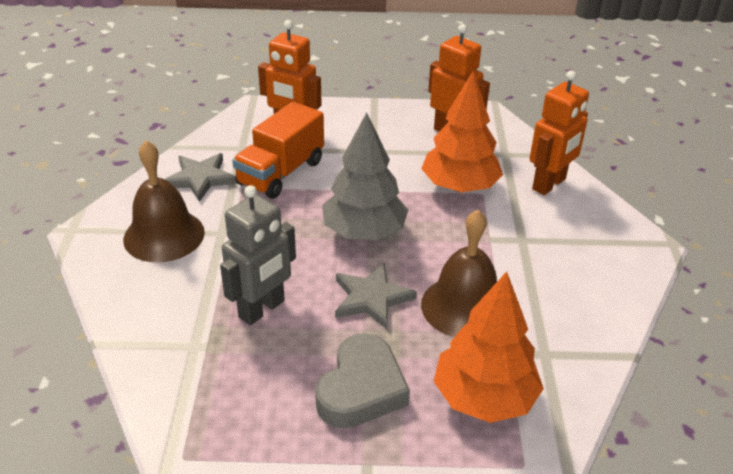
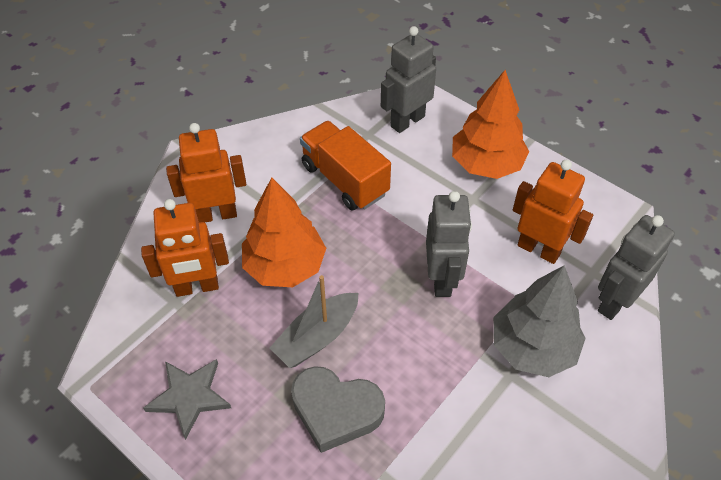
brown bell: [123,140,205,262] [421,210,497,337] = 2 -> none = 0
grey boat: none = 0 -> [270,275,358,368] = 1
grey robot: [220,185,296,325] = 1 -> [381,26,436,133] [426,191,472,297] [598,215,675,320] = 3
grey star: [165,153,237,202] [335,263,417,329] = 2 -> [143,359,231,440] = 1

